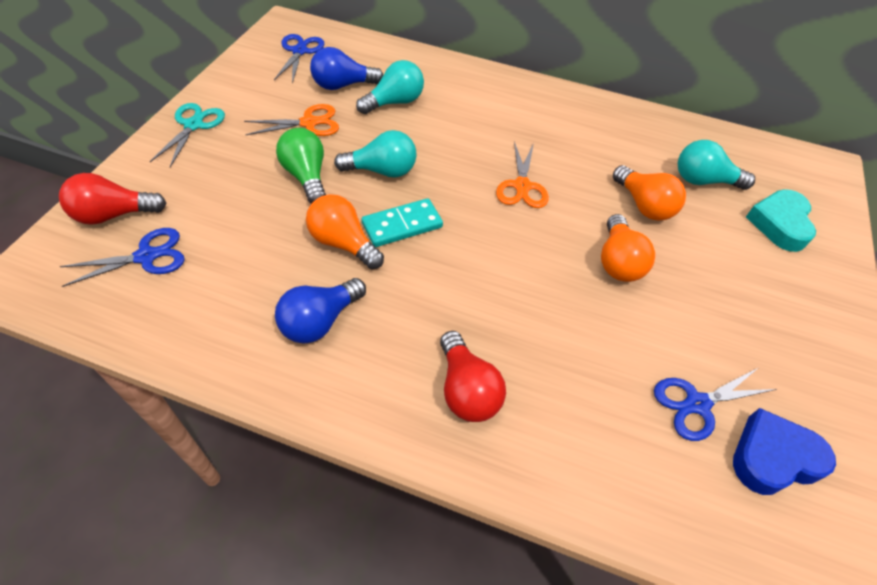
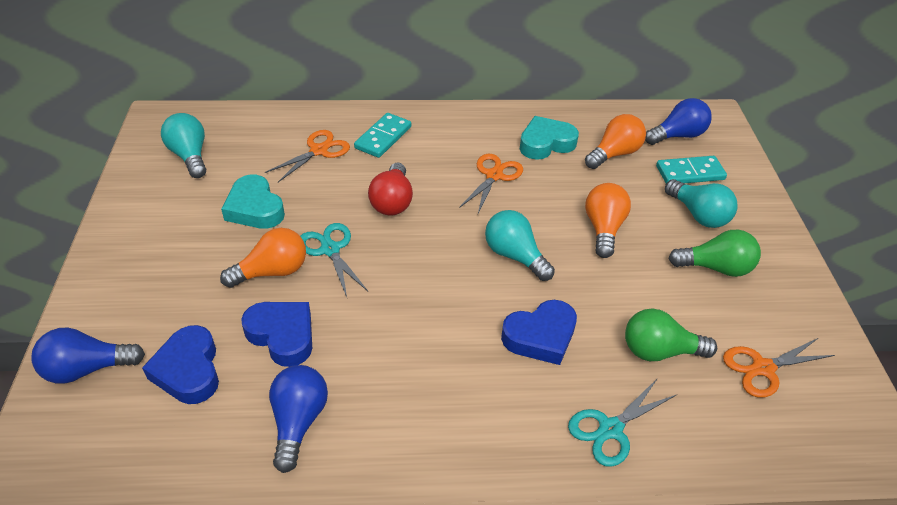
blue heart: [733,408,836,495] = 1 -> [142,325,219,404] [241,302,312,367] [501,300,577,365] = 3
blue light bulb: [275,278,366,343] [310,47,383,90] = 2 -> [31,328,145,384] [269,365,328,473] [645,98,712,145] = 3
blue scissors: [60,228,185,287] [274,34,324,84] [654,368,777,441] = 3 -> none = 0
green light bulb: [276,128,326,204] = 1 -> [625,308,717,361] [668,230,761,277] = 2
orange scissors: [244,104,339,136] [496,141,549,208] = 2 -> [265,130,350,182] [459,154,523,214] [723,338,835,398] = 3
red light bulb: [59,173,167,225] [440,331,506,422] = 2 -> [368,163,413,215] = 1
turquoise domino: [361,198,443,247] = 1 -> [354,113,411,158] [656,156,727,183] = 2
turquoise heart: [746,189,816,252] = 1 -> [221,174,285,229] [520,116,579,160] = 2
turquoise scissors: [150,103,225,167] = 1 -> [300,223,368,297] [568,378,676,467] = 2

